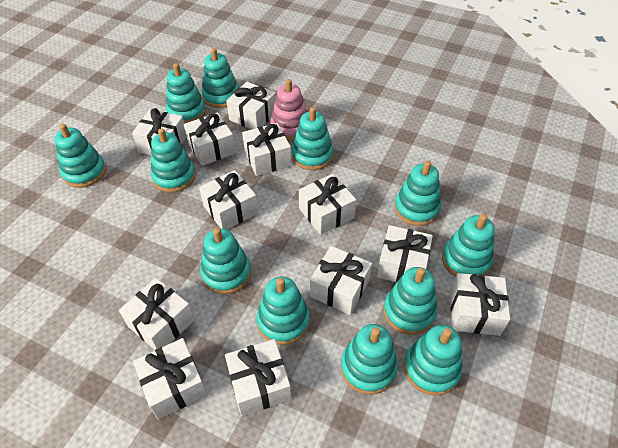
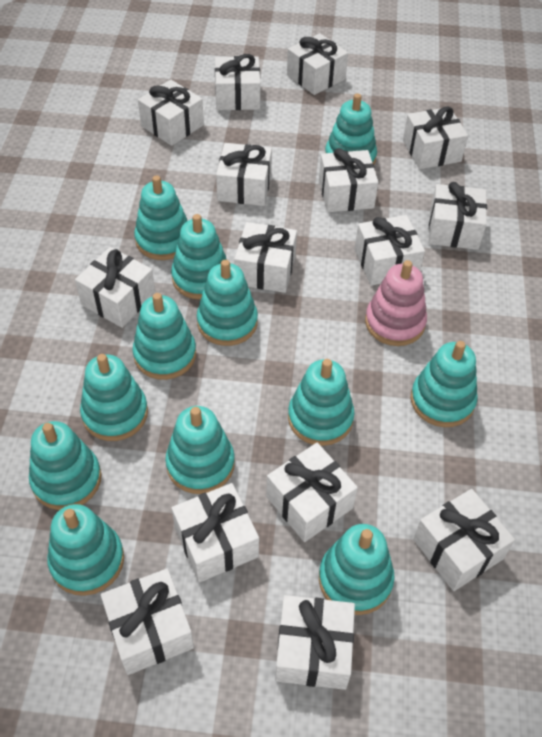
white gift: [119,278,194,350] [132,108,186,155] [133,338,207,420] [184,112,235,166] [199,170,258,230] [225,339,291,416] [226,82,276,129] [242,123,291,176] [299,174,356,235] [310,246,372,315] [377,225,433,283] [450,273,510,336] = 12 -> [75,247,155,328] [101,568,194,675] [138,80,204,146] [172,483,259,583] [215,54,260,110] [216,143,272,206] [234,222,297,293] [266,443,358,542] [275,595,355,690] [287,33,348,95] [319,148,378,212] [355,215,425,286] [403,106,468,169] [413,489,515,591] [428,182,487,250] = 15

